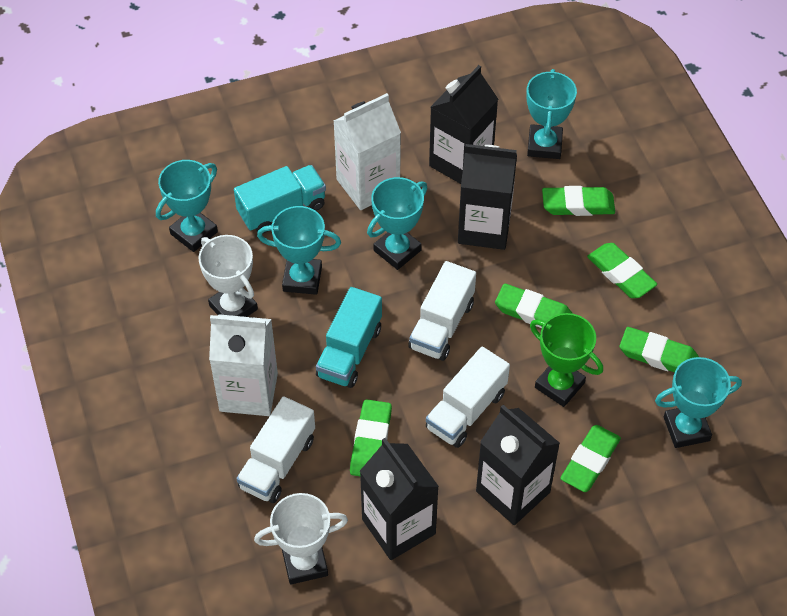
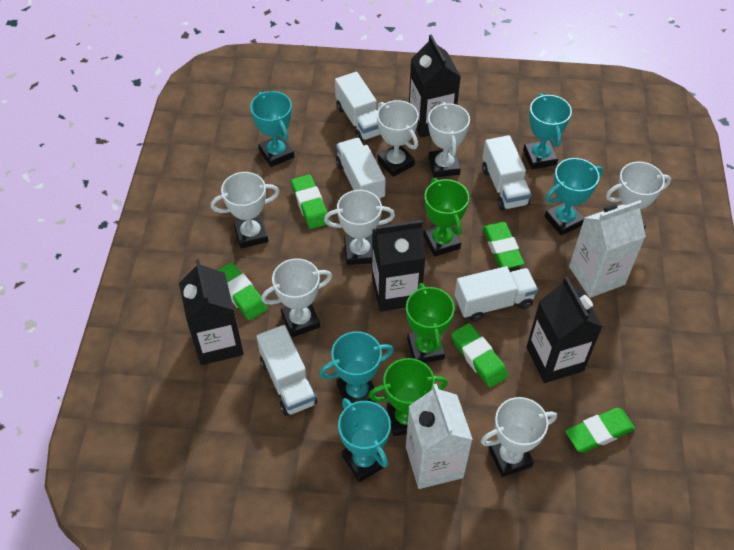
green eraser: [350,399,392,476] [495,284,573,328] [542,186,615,216] [560,425,621,492] [587,243,657,298] [620,327,699,372] = 6 -> [218,262,268,320] [291,174,330,229] [451,323,508,388] [482,222,524,268] [565,408,635,453] = 5
green trophy: [530,313,603,407] = 1 -> [368,358,448,436] [406,283,455,363] [423,178,469,257] = 3
turquoise truck: [234,165,326,234] [316,287,382,388] = 2 -> none = 0
white trophy: [198,235,258,317] [254,493,348,585] = 2 -> [211,172,279,249] [261,258,332,337] [324,190,395,265] [377,100,419,177] [428,102,470,178] [481,397,557,477] [606,162,671,230] = 7
white truck: [236,396,315,503] [408,261,476,361] [426,347,510,448] = 3 -> [256,325,317,416] [335,72,381,142] [336,138,386,200] [455,266,538,321] [482,135,532,210] = 5

